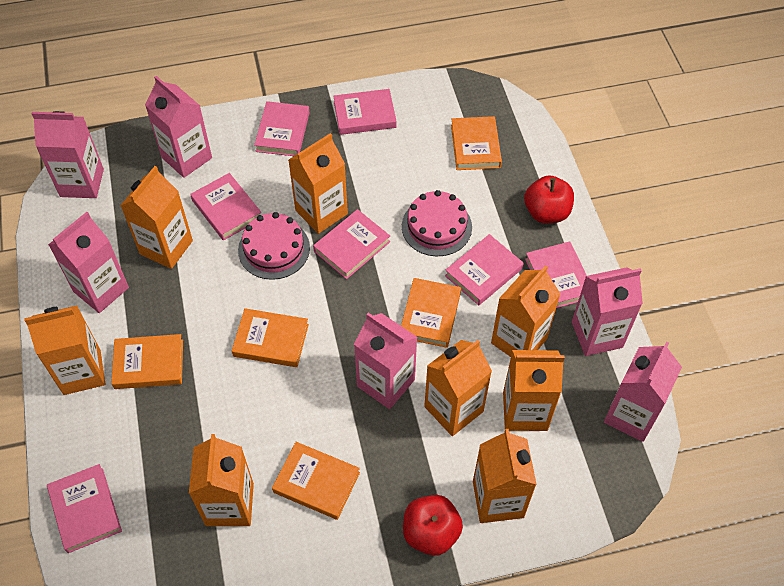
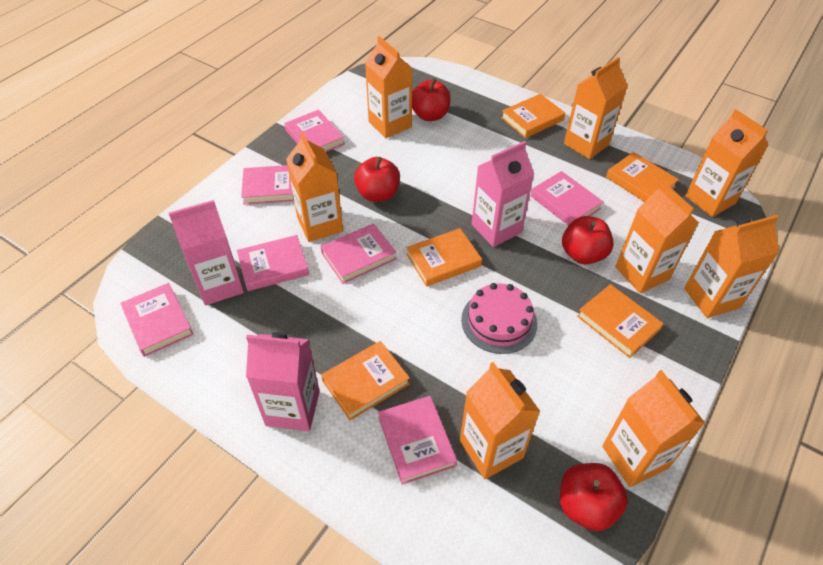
pink cake: [238,212,310,280] [402,190,472,256] = 2 -> [461,283,537,354] = 1
pink carton: [31,111,104,198] [48,212,129,313] [145,76,212,178] [354,313,417,409] [572,267,643,356] [604,342,682,442] = 6 -> [169,200,244,305] [246,332,320,431] [472,141,534,247] = 3
red apple: [403,495,463,556] [524,175,574,223] = 2 -> [354,157,400,202] [412,78,451,121] [560,463,628,531] [562,216,613,264] = 4

